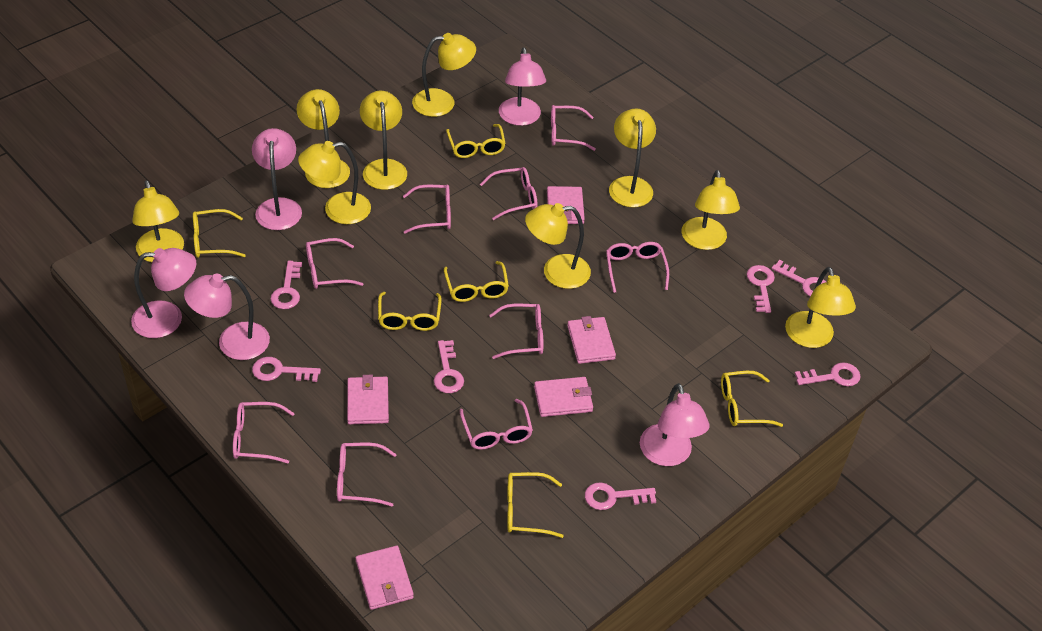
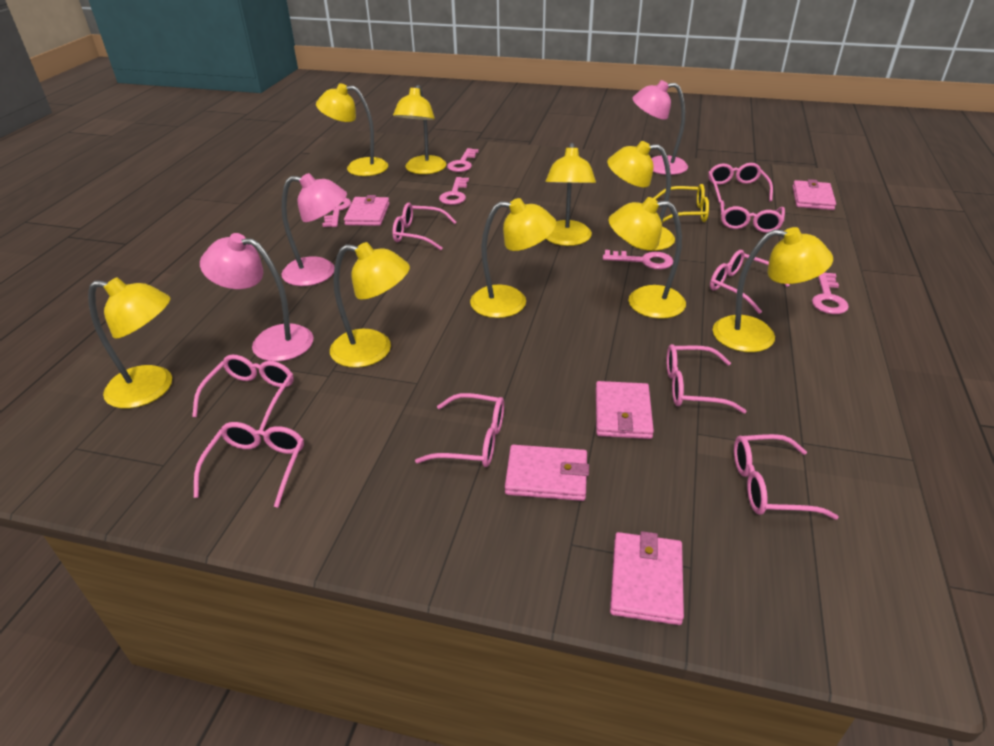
pink key: [252,357,321,382] [270,261,302,309] [434,340,464,393] [585,482,656,510] [747,265,775,313] [771,260,826,296] [794,362,861,386] = 7 -> [322,198,351,227] [439,177,469,205] [447,148,479,172] [603,250,673,269] [812,272,849,314] = 5
pink lamp: [131,248,196,338] [184,274,270,360] [252,128,302,230] [499,47,546,126] [640,383,709,466] = 5 -> [200,233,313,362] [281,173,347,286] [632,80,688,175] = 3
yellow glasses: [193,209,246,258] [378,292,442,331] [444,261,509,302] [446,124,506,158] [507,472,564,538] [721,371,783,427] = 6 -> [654,184,709,223] = 1

